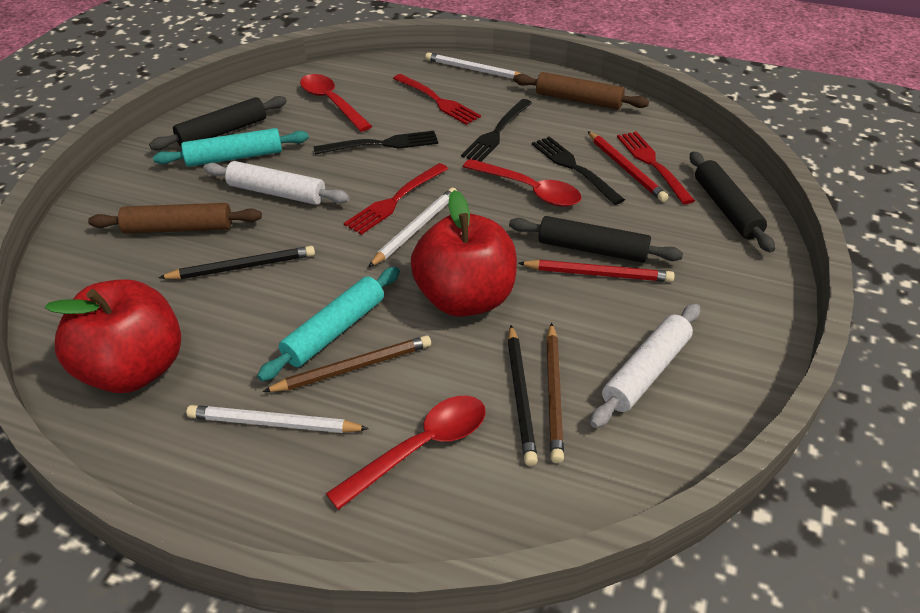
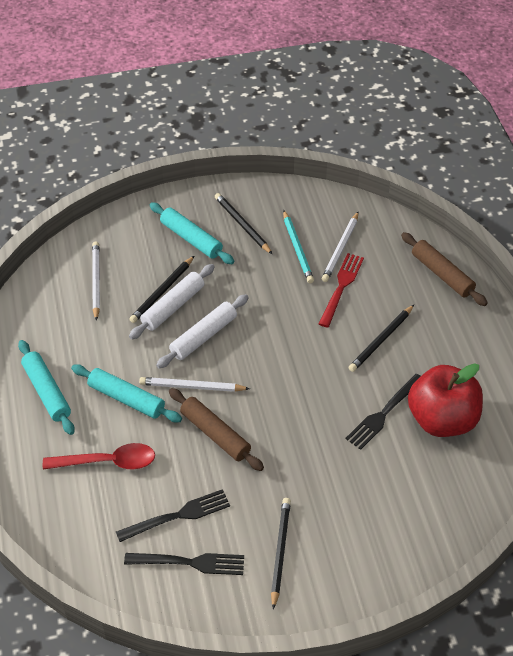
black pencil: [159,246,315,279] [508,325,538,466] = 2 -> [129,256,194,323] [215,193,273,255] [271,498,291,610] [348,305,414,372] = 4
black rolling pin: [149,96,287,150] [509,216,683,263] [690,151,775,252] = 3 -> none = 0
brown pencil: [263,335,431,392] [546,323,564,463] = 2 -> none = 0
red apple: [45,279,181,393] [411,190,517,317] = 2 -> [408,363,483,437] = 1
red fork: [344,163,448,235] [393,74,481,125] [617,132,695,204] = 3 -> [319,253,364,328] = 1
red pencil: [518,260,675,282] [588,131,669,202] = 2 -> none = 0
red spoon: [300,74,372,132] [326,396,486,510] [463,159,581,207] = 3 -> [43,443,155,470] = 1
turquoise pencil: none = 0 -> [283,210,314,283] = 1
turquoise rolling pin: [153,128,309,167] [257,267,400,381] = 2 -> [18,340,75,435] [71,364,182,422] [150,202,234,264] = 3

